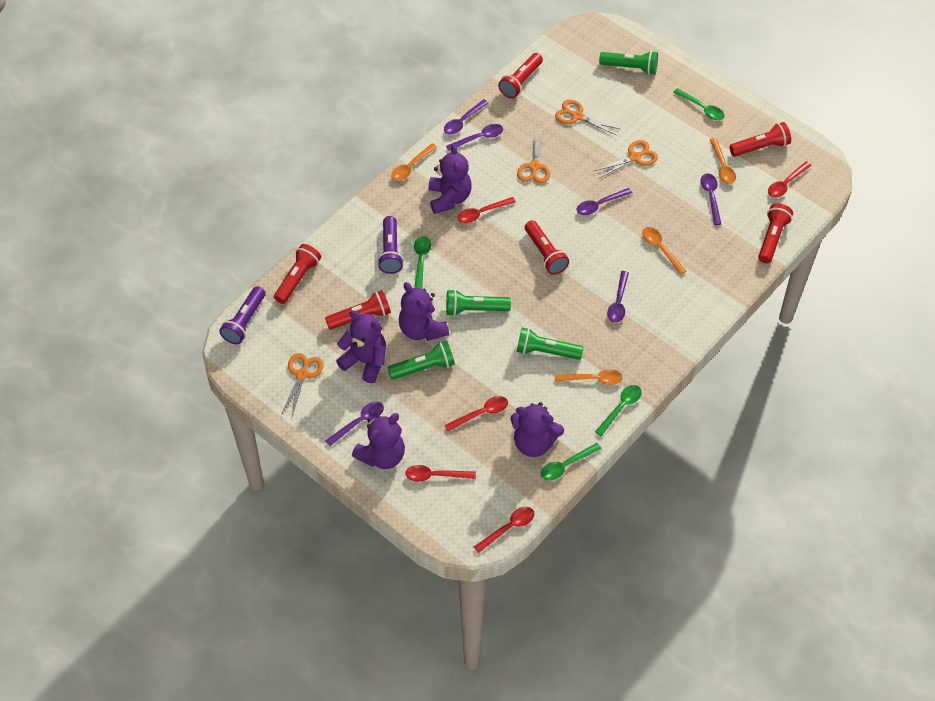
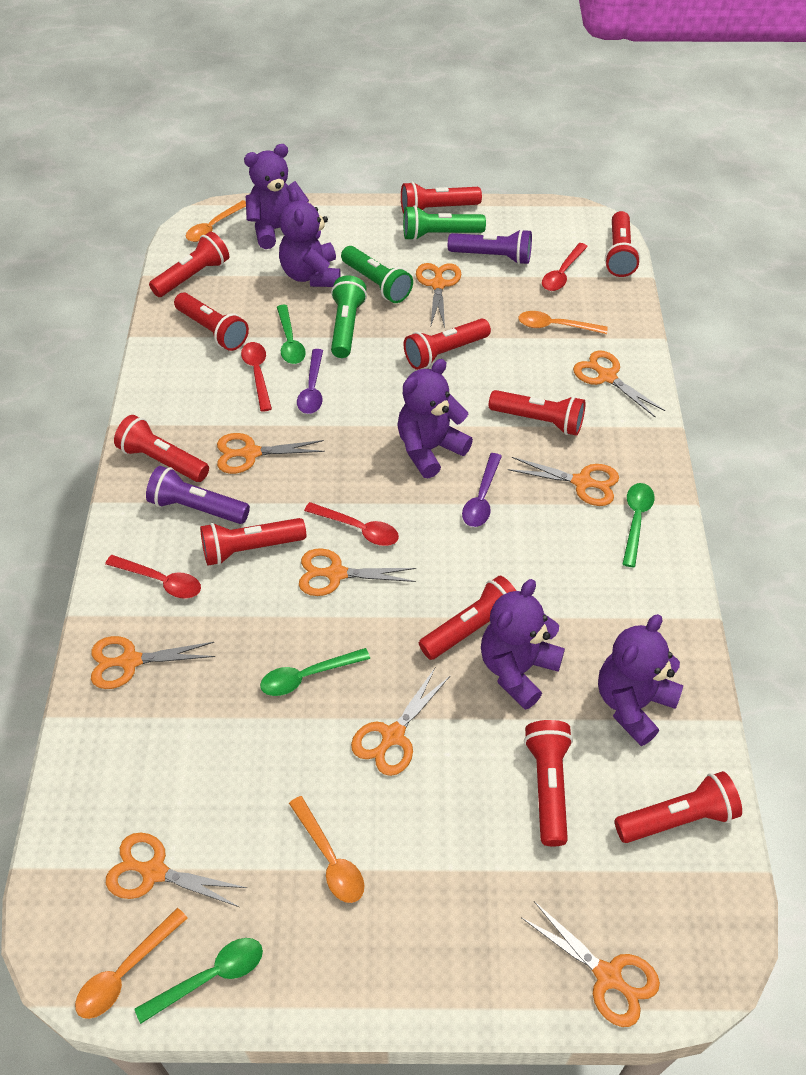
green flashlight: [387,341,455,380] [446,289,511,316] [517,328,583,360] [599,51,658,75] = 4 -> [331,276,367,358] [341,246,413,303] [403,205,486,241] = 3
orange scissors: [281,353,324,416] [517,132,550,183] [555,100,620,135] [594,140,658,178] = 4 -> [91,636,215,689] [106,833,247,907] [217,433,325,474] [299,548,416,596] [351,668,451,776] [416,263,461,328] [508,457,619,506] [521,901,660,1027] [573,350,666,417] = 9
purple spoon: [325,402,384,446] [444,99,488,135] [446,124,503,151] [577,188,632,215] [607,271,629,322] [700,173,721,225] = 6 -> [297,349,323,414] [462,453,502,527] = 2
red flashlight: [274,244,321,304] [325,290,391,330] [498,53,543,98] [525,220,569,275] [729,122,791,157] [758,203,793,263] = 6 -> [114,415,209,482] [149,232,229,297] [174,293,249,351] [200,518,306,566] [401,182,482,214] [404,318,491,370] [419,576,516,660] [489,390,586,436] [524,720,573,846] [605,211,640,277] [614,771,742,843] = 11
red spoon: [405,465,476,482] [445,396,508,431] [458,197,516,223] [474,507,534,553] [768,161,811,197] = 5 -> [105,555,201,599] [241,342,272,412] [304,502,399,546] [542,243,588,291] = 4

